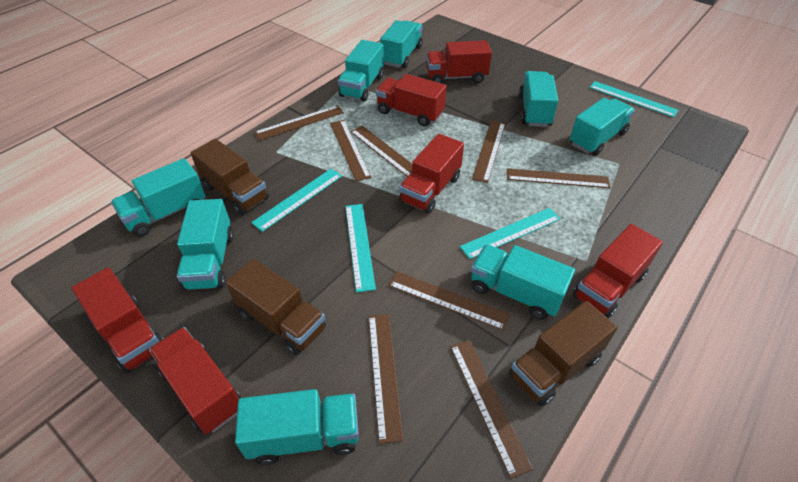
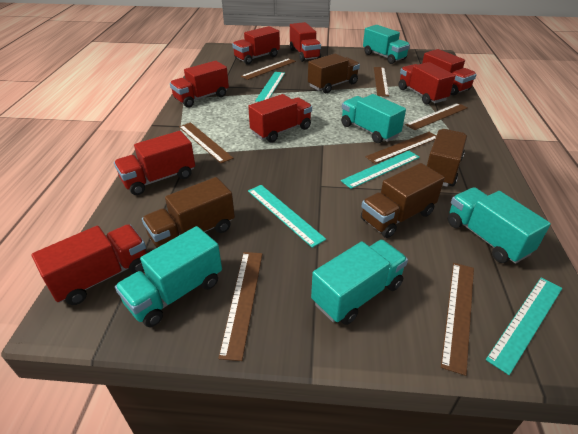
brown ruler: [254,105,344,141] [330,120,371,181] [350,126,412,177] [369,314,403,444] [388,271,510,331] [450,340,533,478] [472,121,505,183] [507,168,611,188] = 8 -> [179,123,234,163] [218,252,262,361] [241,58,296,80] [365,132,436,164] [374,67,389,97] [405,103,468,130] [441,263,474,376] = 7
brown truck: [191,139,269,215] [226,259,326,356] [509,301,618,406] = 3 -> [142,177,235,248] [308,53,360,93] [361,163,445,238] [427,129,467,187] = 4
red truck: [72,267,163,373] [149,327,241,434] [376,74,447,126] [399,134,464,214] [426,40,492,83] [573,224,663,318] = 6 -> [31,224,147,305] [114,131,195,195] [170,61,229,108] [232,26,280,64] [248,94,312,143] [290,22,321,62] [399,62,455,104] [422,49,477,95] = 8
turquoise truck: [111,158,206,237] [177,199,234,290] [235,389,359,465] [338,40,384,102] [380,20,423,68] [471,244,575,320] [519,71,558,127] [570,98,635,156] = 8 -> [115,226,222,327] [311,240,408,325] [341,94,406,143] [363,25,410,64] [448,187,551,264] = 5

